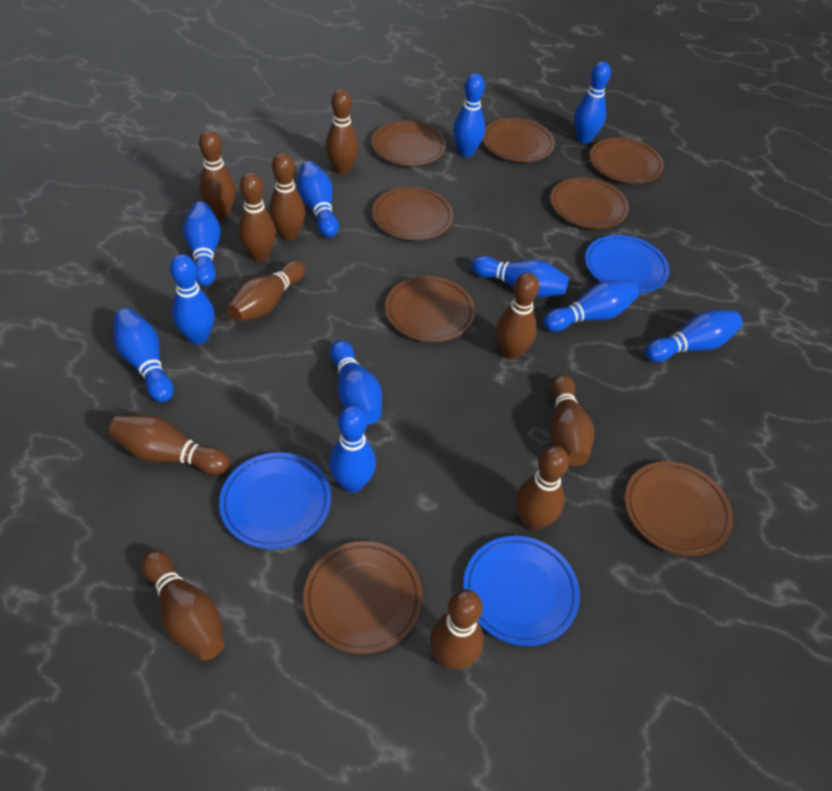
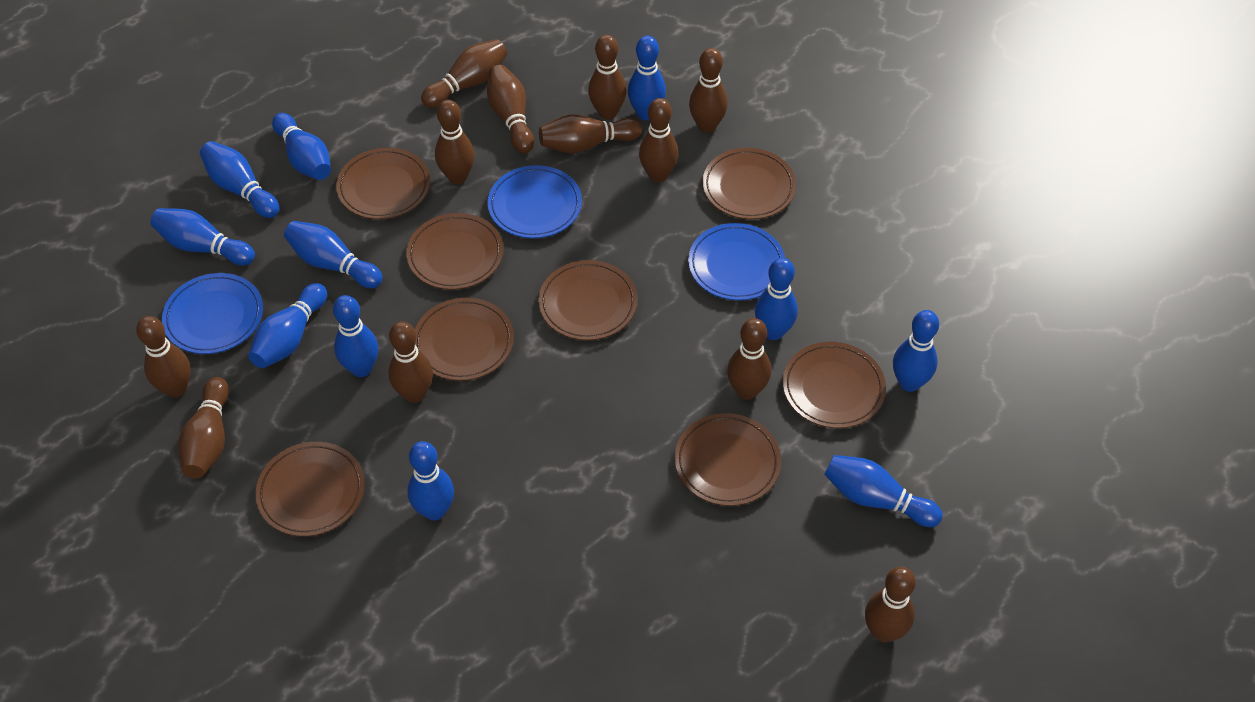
brown bowling pin: [109,414,230,475] [141,549,224,660] [199,130,236,219] [227,260,306,322] [238,172,276,261] [269,152,305,241] [326,89,359,174] [430,589,484,670] [496,273,539,360] [516,446,569,531] [550,374,594,466] = 11 -> [136,316,191,398] [178,377,229,479] [388,321,433,403] [421,39,507,108] [435,100,475,184] [487,65,534,153] [539,114,642,154] [588,35,627,120] [639,98,679,183] [689,48,728,133] [727,318,771,400] [865,567,916,643] = 12

